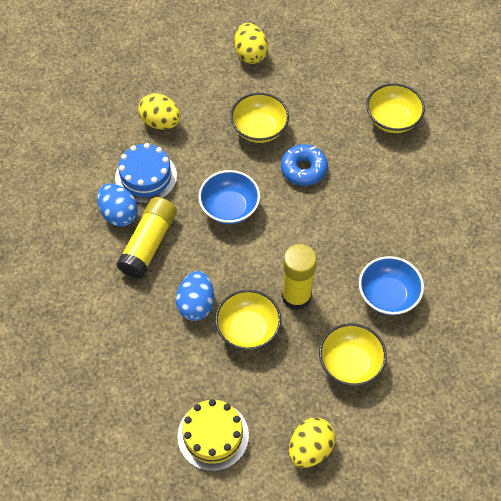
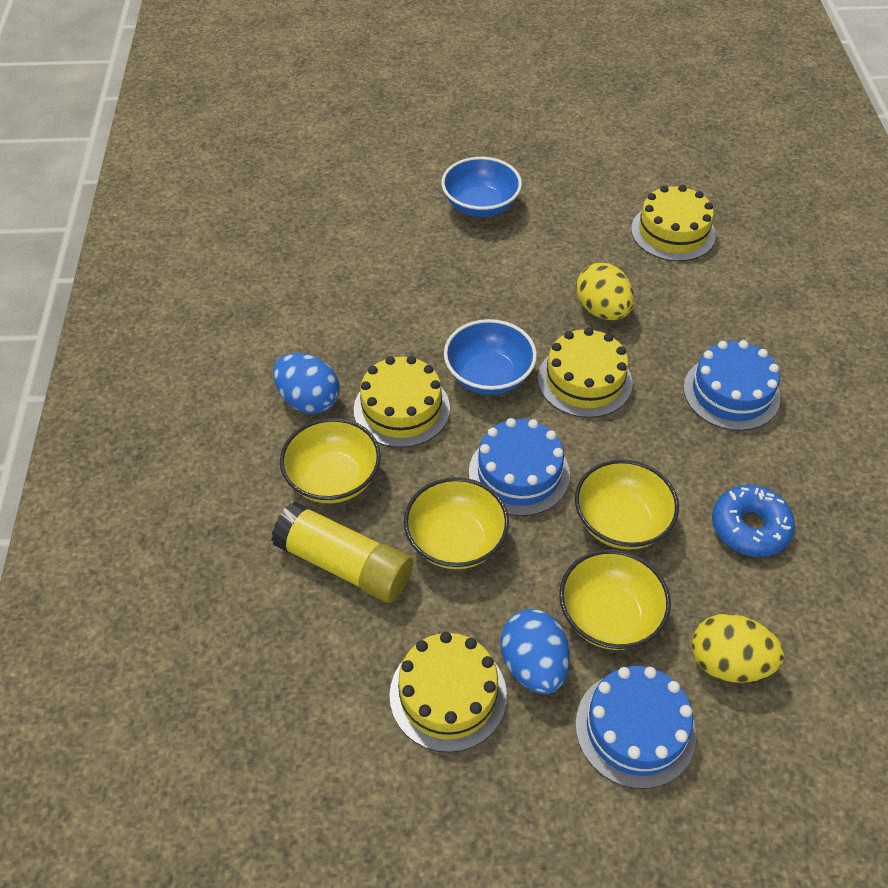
blue cake: [115,143,177,203] = 1 -> [469,418,570,516] [575,666,696,789] [683,340,780,431] = 3
yellow cake: [177,399,249,471] = 1 -> [354,356,450,448] [390,632,507,752] [538,328,632,418] [631,185,716,261] = 4
yellow egg: [138,93,181,129] [234,23,268,64] [289,418,336,468] = 3 -> [576,263,634,320] [692,614,784,683] = 2
yellow glue stick: [116,197,177,279] [282,244,317,310] = 2 -> [272,501,413,603] = 1

